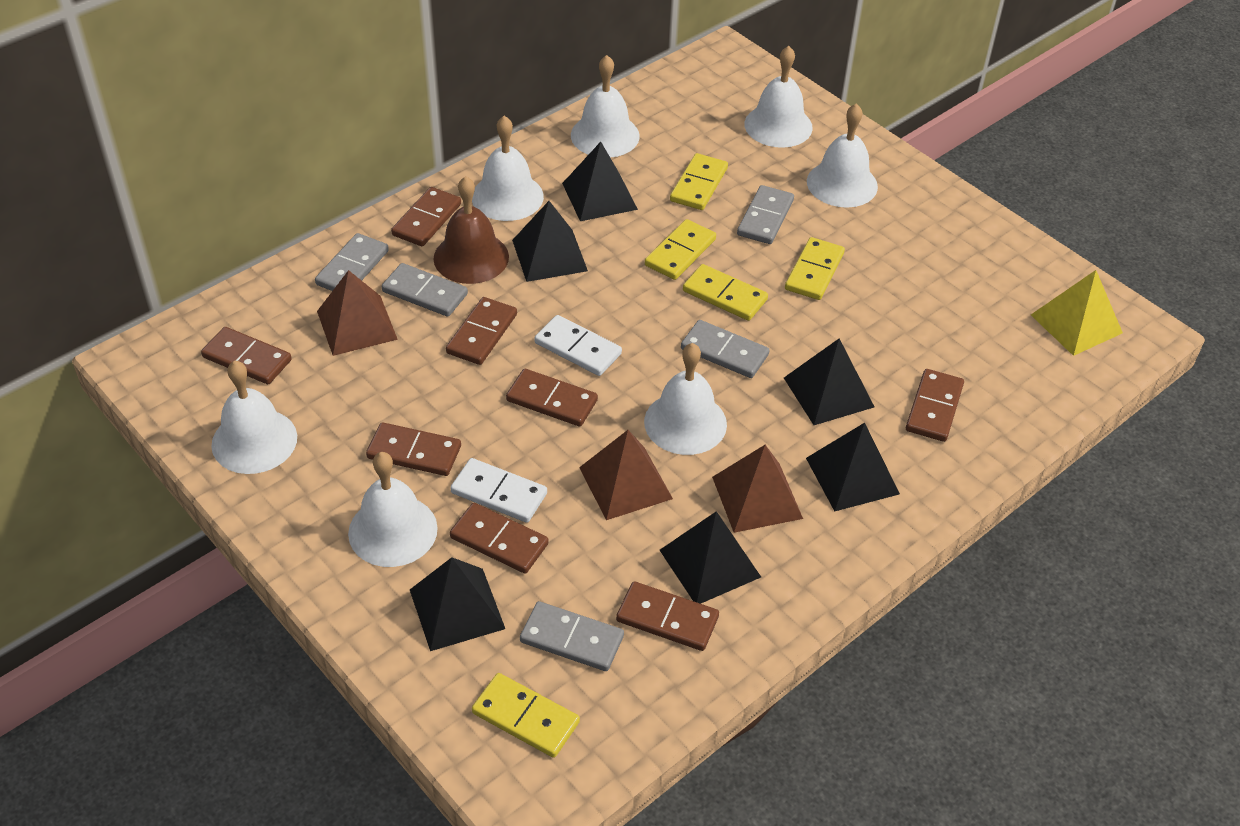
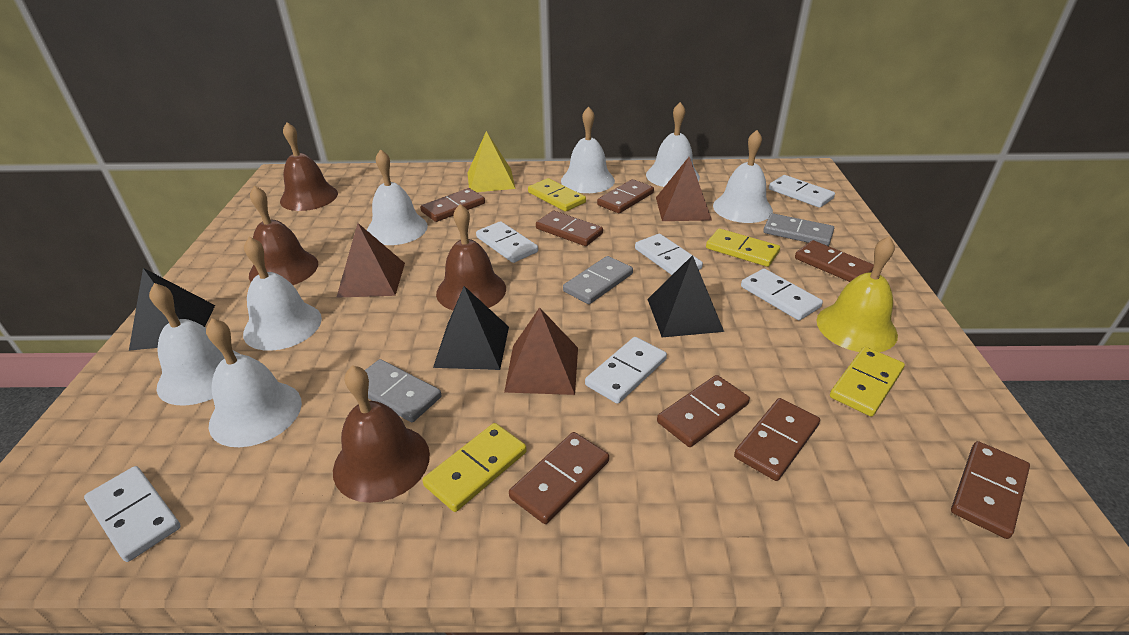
black pyramid: [410,557,505,651] [512,201,588,282] [562,142,638,221] [660,511,761,604] [784,339,874,425] [806,423,900,511] = 6 -> [129,268,215,351] [433,286,509,370] [647,255,724,337] = 3
brown bell: [433,176,509,284] = 1 -> [249,185,318,285] [280,122,338,211] [333,365,430,503] [436,204,506,310] = 4
grey domino: [315,233,389,291] [382,263,468,317] [520,601,624,671] [681,320,769,378] [737,185,794,244] = 5 -> [365,359,442,422] [563,256,633,304] [763,213,834,246] = 3
white domino: [450,458,547,523] [535,315,622,376] = 2 -> [84,466,181,562] [476,221,538,263] [585,337,667,404] [635,234,703,275] [741,269,823,320] [769,175,835,208] = 6
yellow bell: none = 0 -> [816,236,898,352] = 1
yellow domino: [472,673,580,758] [645,219,716,280] [670,153,728,210] [683,264,768,321] [785,237,845,300] = 5 -> [422,423,527,512] [528,178,586,212] [706,229,780,267] [830,347,905,416] = 4

